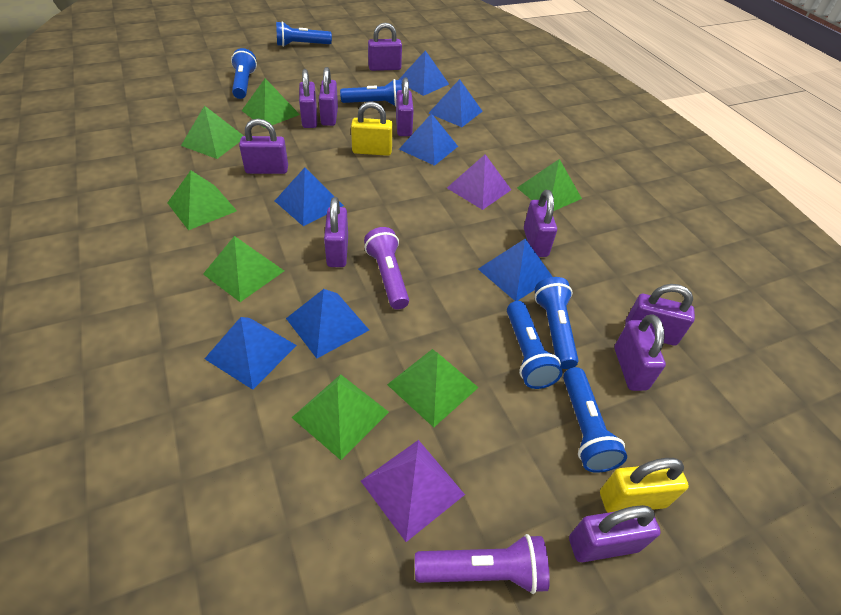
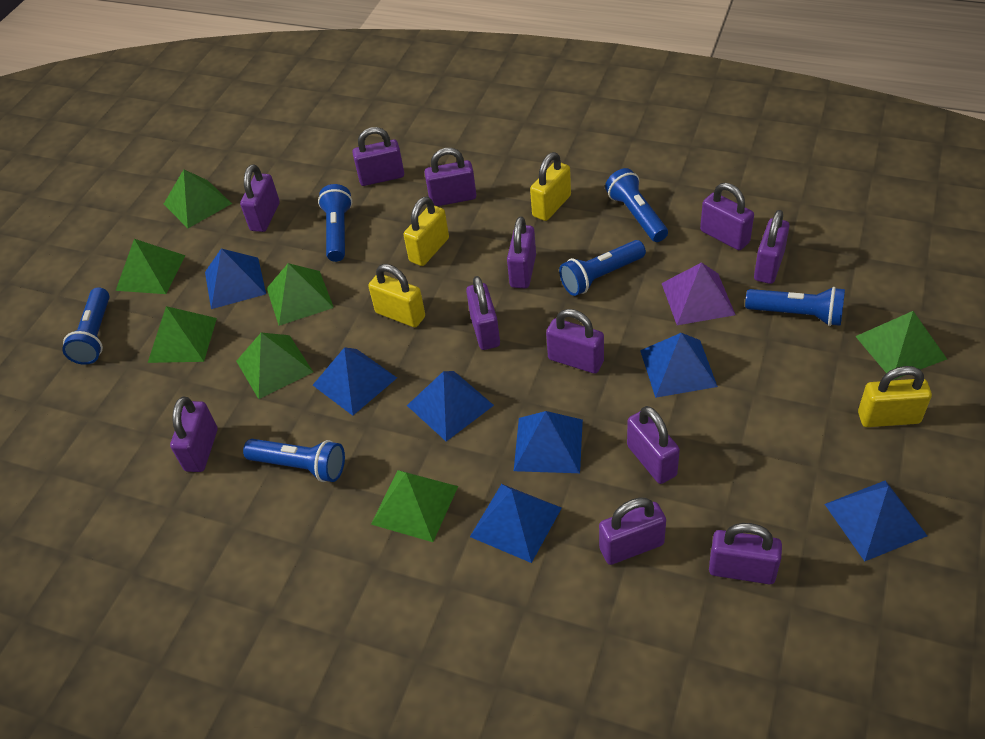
purple flashlight: [364,227,409,310] [415,534,550,594] = 2 -> none = 0
purple padlock: [239,119,288,174] [299,69,317,128] [319,67,338,126] [324,197,348,267] [368,23,402,71] [396,78,414,136] [524,190,557,257] [569,505,661,562] [614,314,666,391] [625,284,695,346] = 10 -> [170,397,218,472] [240,164,280,232] [352,127,404,186] [424,148,476,206] [466,276,500,350] [507,216,536,288] [546,309,604,374] [599,498,666,565] [627,406,680,484] [700,183,754,250] [709,523,782,584] [754,210,789,284] = 12
purple pyramid: [361,440,465,542] [447,154,511,210] = 2 -> [661,262,735,325] = 1
yellow padlock: [351,101,393,156] [600,458,689,513] = 2 -> [368,264,425,327] [403,197,449,266] [530,152,571,221] [858,366,932,427] = 4

